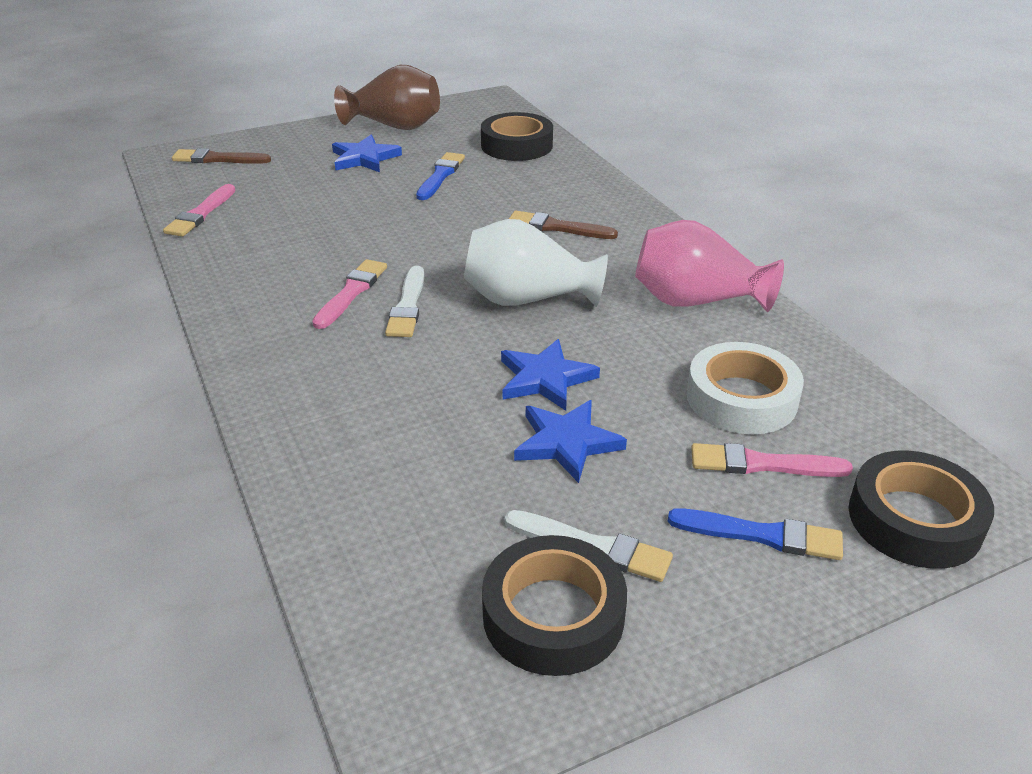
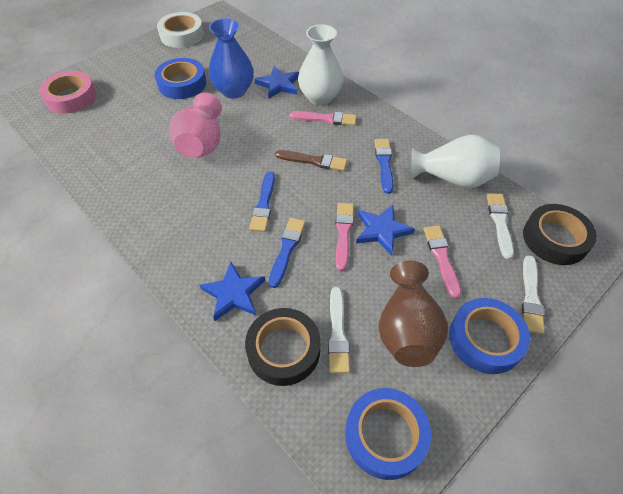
black tape: [481,112,553,161] [482,535,627,676] [849,450,994,569] = 3 -> [245,308,321,386] [523,204,597,265] = 2
blue brush: [416,152,465,200] [668,509,843,560] = 2 -> [249,172,275,232] [269,218,306,288] [374,139,394,194] = 3
blue tape: none = 0 -> [155,58,206,99] [345,388,431,480] [449,298,530,374] = 3
blue vase: none = 0 -> [209,18,254,99] = 1
brown brush: [172,148,271,164] [509,211,618,239] = 2 -> [275,150,347,171] = 1
pink tape: none = 0 -> [39,71,96,114] = 1
white brush: [385,266,424,337] [505,510,673,582] = 2 -> [328,287,350,373] [486,193,514,259] [522,255,545,334] = 3
white vase: [464,219,608,307] = 1 -> [298,24,343,105] [411,134,500,188] = 2

